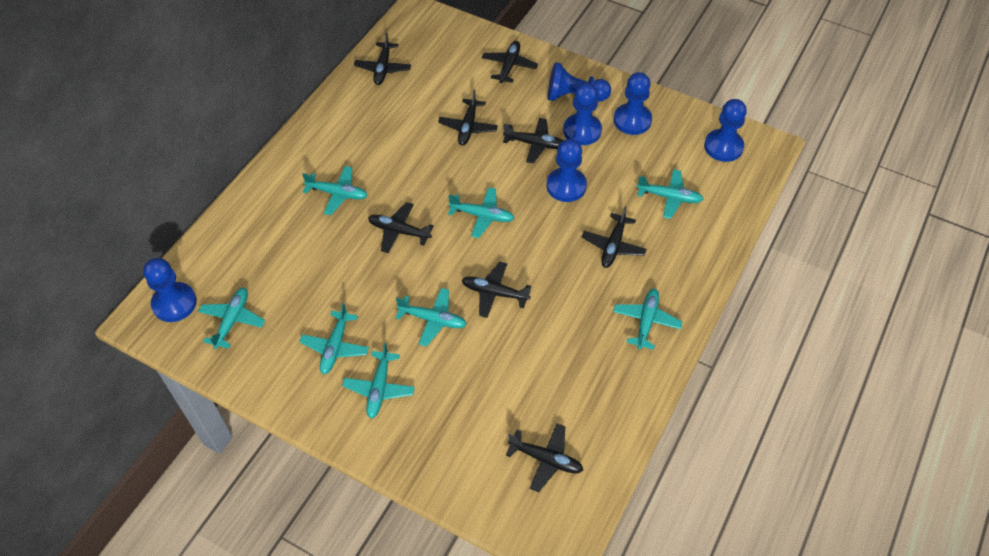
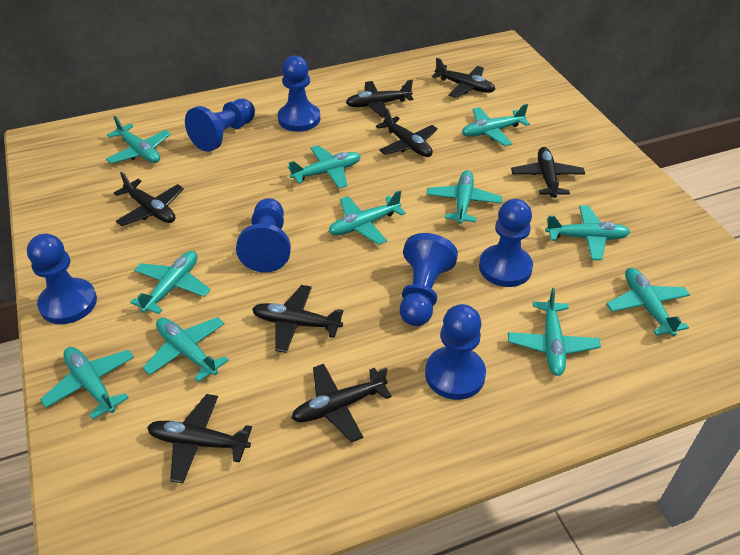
blue pawn: [143,258,197,322] [547,139,587,202] [548,62,611,101] [563,83,602,145] [613,72,652,135] [704,99,747,162] = 6 -> [27,233,97,324] [185,99,255,152] [236,198,291,272] [278,55,320,132] [400,233,458,326] [425,304,486,400] [479,199,533,287] = 7
turquoise plane: [198,288,265,349] [299,303,369,374] [302,166,368,215] [342,343,415,418] [395,288,467,347] [448,187,514,238] [613,289,682,350] [637,169,703,219] = 8 -> [40,347,134,419] [106,116,171,163] [130,251,211,314] [143,317,229,382] [288,145,361,188] [328,191,406,245] [426,170,502,224] [462,104,530,146] [508,288,601,376] [545,205,630,260] [606,268,690,336] = 11

